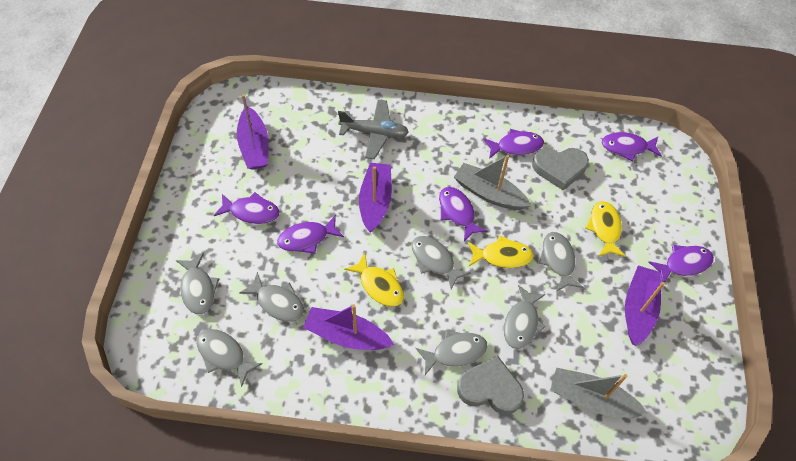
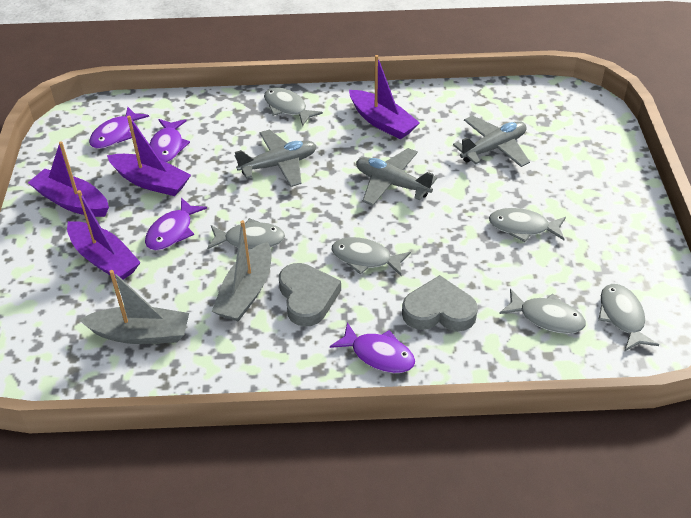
grey fish: [176,253,219,315] [196,329,262,387] [239,272,304,322] [411,236,471,290] [416,330,488,375] [504,285,546,349] [539,232,584,292] = 7 -> [207,218,285,250] [264,87,323,126] [331,237,411,276] [489,208,566,242] [499,289,586,334] [598,284,659,351] = 6
grey plane: [338,99,409,159] = 1 -> [235,129,316,187] [356,148,437,206] [453,115,530,167] = 3
purple fish: [214,192,279,224] [277,215,344,254] [439,187,487,241] [483,129,544,159] [601,132,662,161] [649,245,714,283] = 6 -> [89,107,149,149] [145,197,207,251] [149,119,190,162] [330,322,415,373] = 4
yellow fish: [344,253,404,307] [468,235,534,268] [585,201,626,257] = 3 -> none = 0

